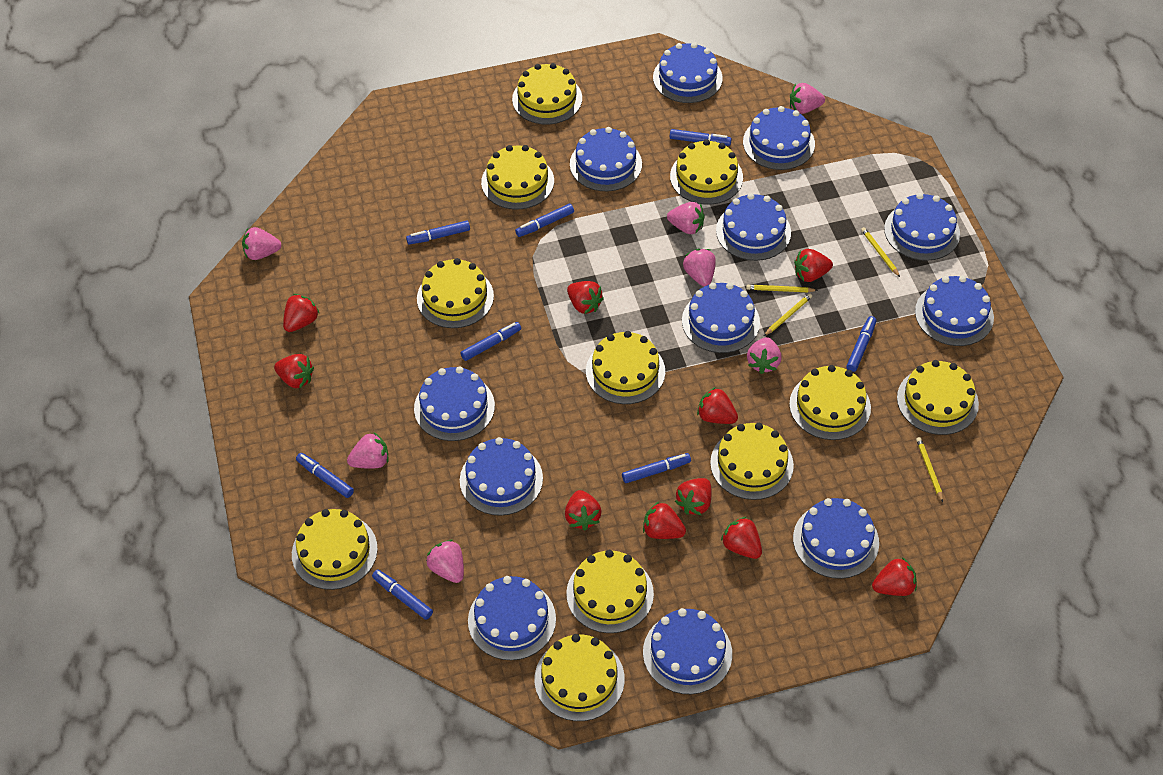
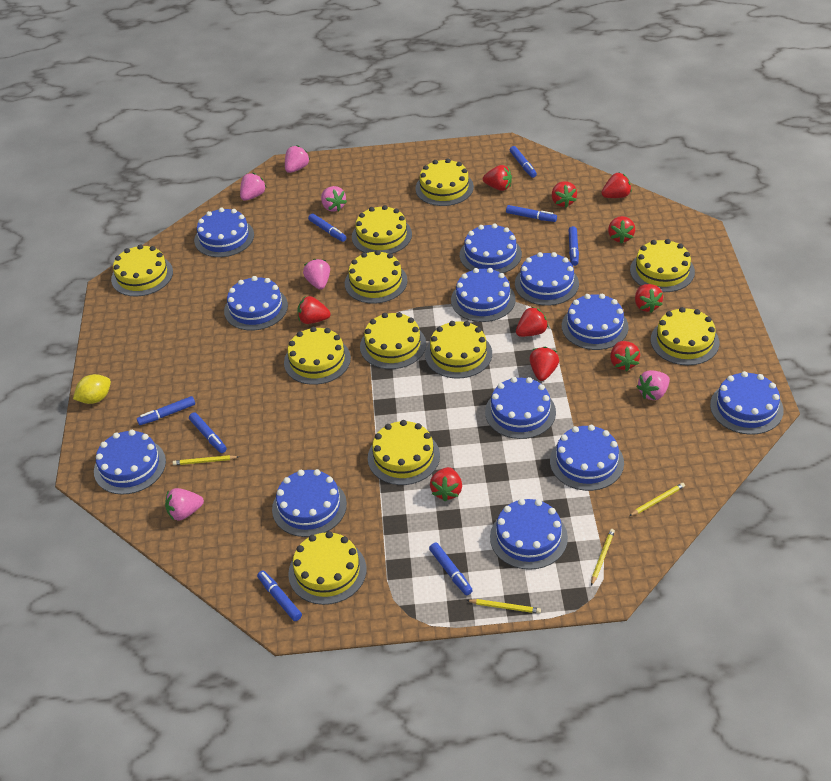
pink strawberry: [242,227,282,260] [347,433,389,469] [426,540,464,583] [667,202,704,234] [683,249,716,287] [747,337,782,374] [790,83,825,114] = 7 -> [165,488,204,520] [240,173,267,201] [285,145,310,173] [303,259,330,290] [321,186,347,212] [636,370,670,400] = 6
yellow lemon: none = 0 -> [73,374,111,404] = 1

